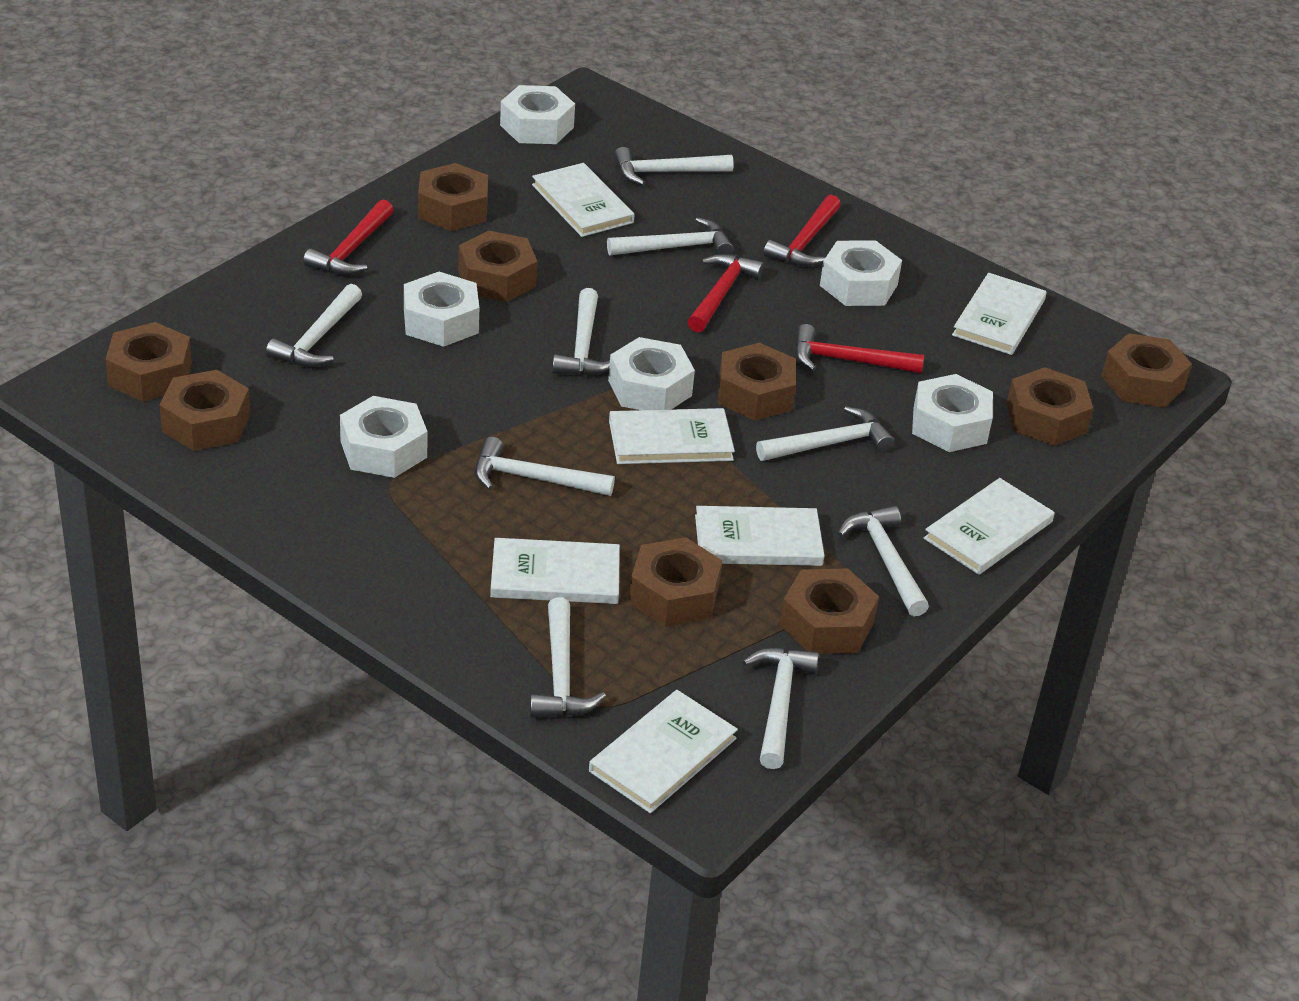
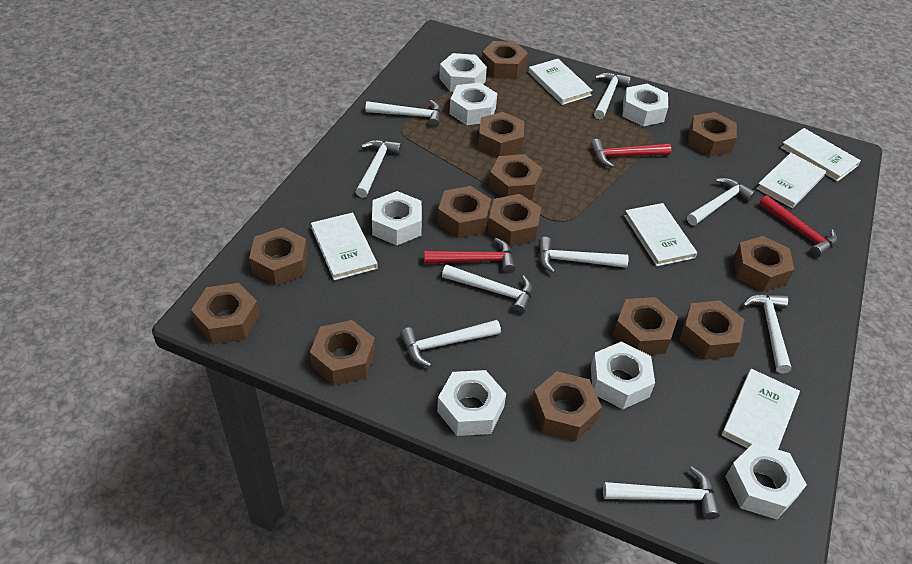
brown nut: [105,322,192,401] [159,370,250,451] [418,163,488,231] [458,231,537,302] [629,537,722,627] [718,343,796,421] [780,568,879,654] [1006,367,1093,446] [1101,333,1192,408] = 9 -> [191,283,260,344] [249,227,308,286] [310,320,375,386] [437,186,491,238] [478,112,524,158] [482,41,528,79] [487,194,541,247] [489,154,543,200] [531,371,602,441] [613,297,678,355] [680,300,745,360] [688,112,737,157] [733,236,794,292] = 13
red hammer: [303,200,394,275] [688,254,764,332] [763,195,841,266] [795,324,924,373] = 4 -> [424,238,516,274] [590,139,671,168] [759,195,838,258] = 3
white book: [490,538,620,604] [532,163,635,237] [589,690,738,813] [609,408,735,464] [695,506,824,566] [924,478,1055,575] [952,273,1047,355] = 7 -> [311,213,378,280] [528,59,593,105] [624,203,697,266] [722,369,800,449] [756,153,826,208] [781,128,861,182] = 6
white nut: [340,396,428,478] [404,272,479,347] [500,85,575,144] [608,337,695,410] [820,241,902,306] [912,374,993,452] = 6 -> [372,191,422,245] [437,370,506,436] [439,53,487,92] [450,83,497,125] [591,341,655,409] [623,84,668,126] [725,443,807,520] = 7

